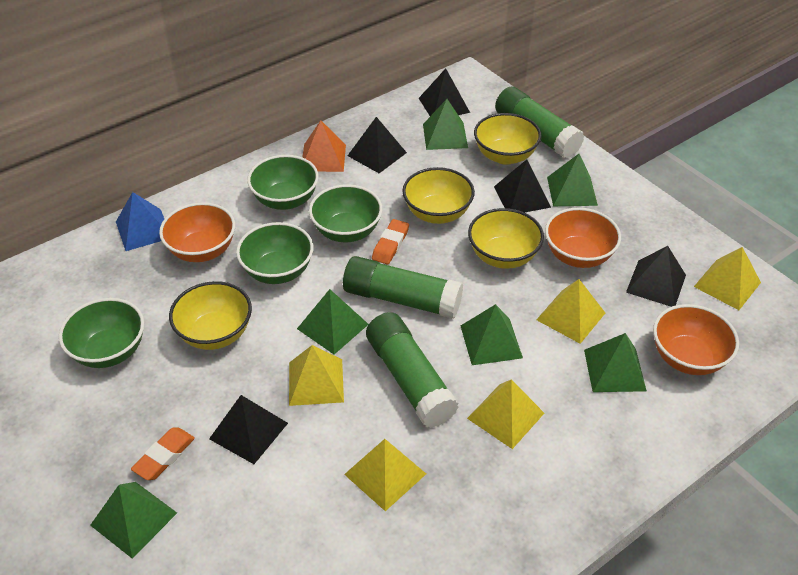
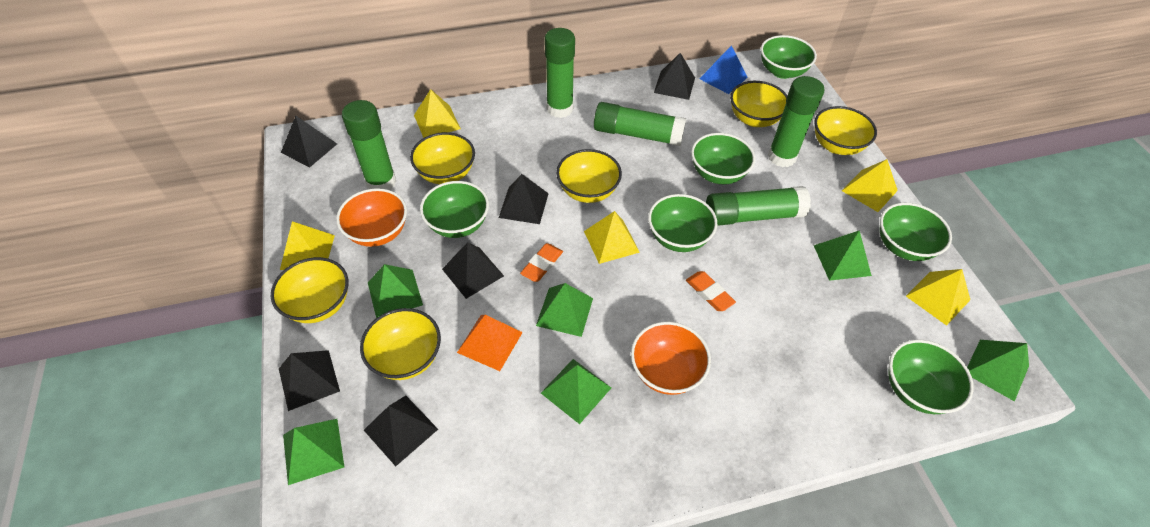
black pyramid: [209,395,288,464] [348,117,407,173] [419,68,470,116] [494,160,551,213] [626,246,686,307] = 5 -> [279,350,340,411] [281,115,337,168] [364,396,438,466] [442,242,504,299] [499,174,549,224] [654,53,695,100] = 6
green bowl: [59,298,144,368] [236,222,313,284] [247,155,319,210] [309,184,383,242] = 4 -> [420,181,489,238] [648,194,717,252] [691,133,755,184] [761,35,817,79] [880,203,952,261] [888,339,974,414] = 6
green glue stick: [343,256,463,319] [366,312,459,428] [495,87,584,158] = 3 -> [342,100,396,190] [544,28,575,118] [594,102,687,146] [706,186,811,226] [768,76,824,167] = 5
orange bowl: [159,202,235,262] [545,208,621,268] [653,304,739,375] = 3 -> [336,188,407,247] [631,322,711,395] = 2
yellow bowl: [169,281,252,350] [402,167,475,224] [468,208,544,269] [474,113,541,165] = 4 -> [271,257,348,323] [360,308,441,380] [410,132,475,184] [556,149,622,203] [730,81,787,127] [814,106,877,155] = 6

